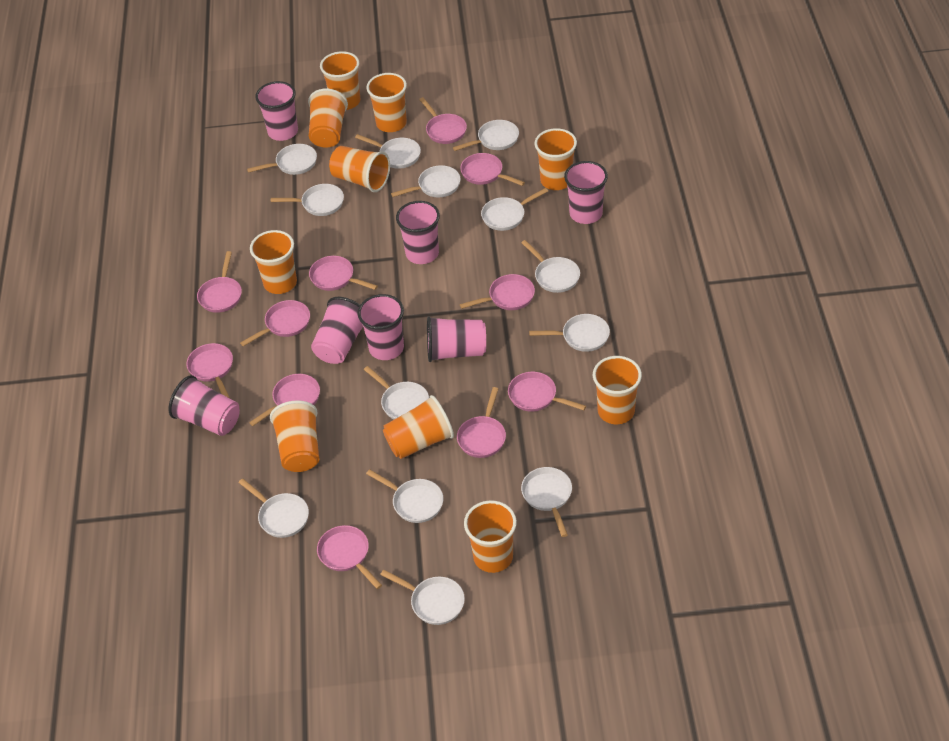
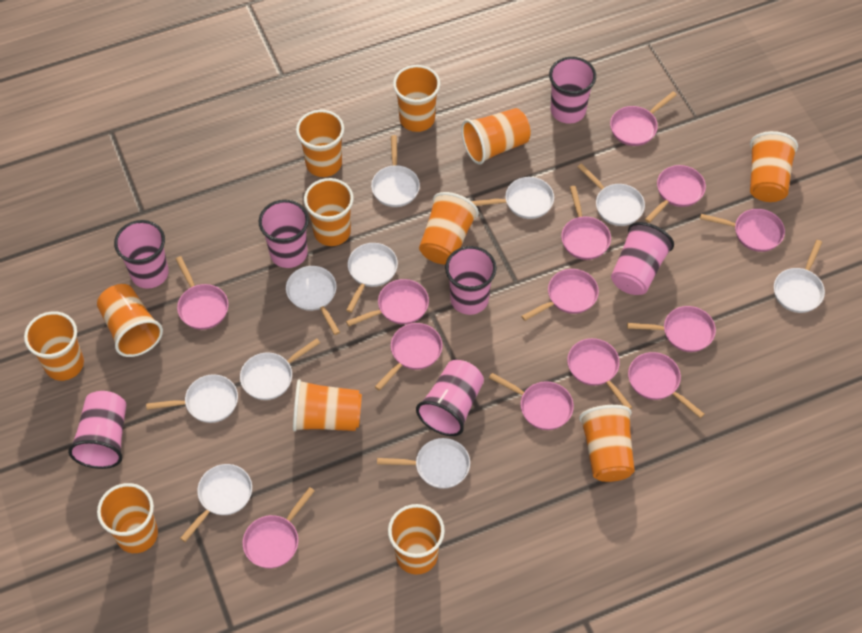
orange cup: [250,230,297,294] [270,400,319,472] [308,88,348,148] [320,51,360,110] [329,146,390,192] [366,73,407,132] [383,395,454,459] [464,500,517,573] [535,128,577,190] [593,356,642,424] = 10 -> [24,311,84,381] [97,284,163,357] [97,483,158,553] [293,379,362,432] [296,110,344,177] [304,178,354,246] [388,504,445,575] [393,65,440,132] [419,192,479,264] [461,108,531,165] [579,405,635,482] [750,131,798,202] = 12
pink pan: [186,343,233,398] [197,251,242,313] [240,300,310,346] [249,374,320,426] [309,256,378,291] [317,525,382,589] [419,97,467,144] [457,387,506,458] [460,153,525,186] [460,274,535,310] [508,372,586,412] = 11 -> [176,256,228,330] [242,487,315,568] [346,279,429,326] [375,323,442,391] [489,373,574,430] [521,269,599,321] [561,186,611,260] [567,338,632,409] [610,91,677,146] [627,306,716,352] [628,352,705,418] [645,165,706,223] [700,209,785,252] = 13
white pan: [238,478,309,538] [247,144,317,175] [271,184,344,216] [355,134,421,169] [364,366,429,419] [366,469,443,523] [380,570,465,625] [391,165,461,197] [453,120,519,151] [481,188,548,231] [521,240,580,293] [521,467,572,537] [529,314,610,352] = 13 -> [146,374,238,423] [180,464,252,542] [240,338,320,400] [286,266,340,335] [346,243,398,313] [371,135,420,207] [377,438,470,489] [472,177,554,219] [578,163,645,226] [774,240,825,313] = 10

